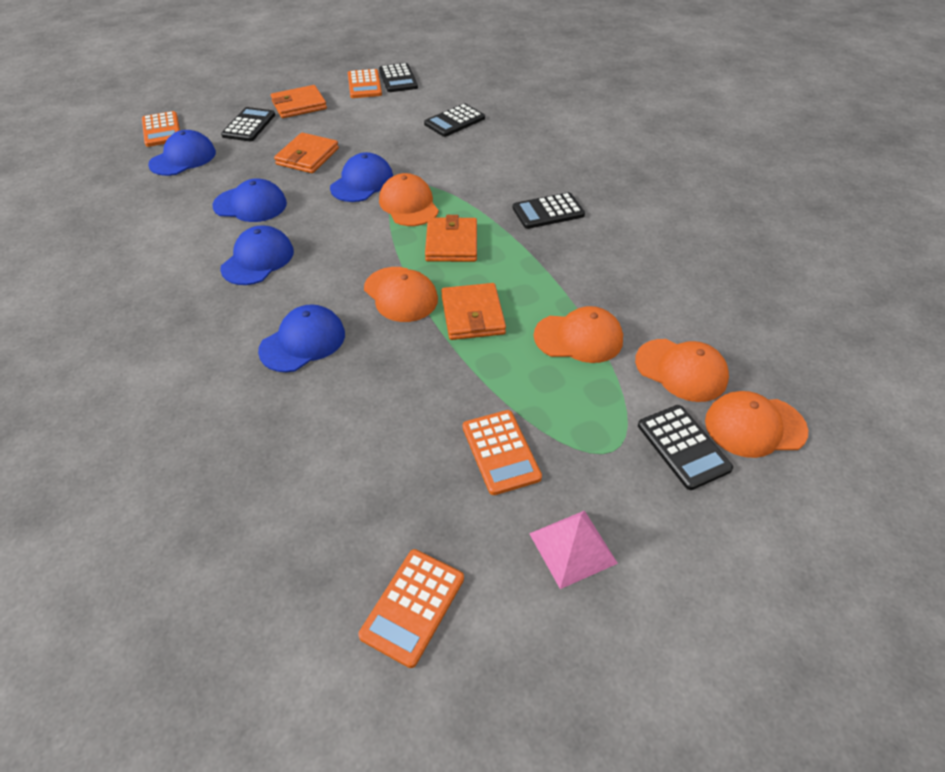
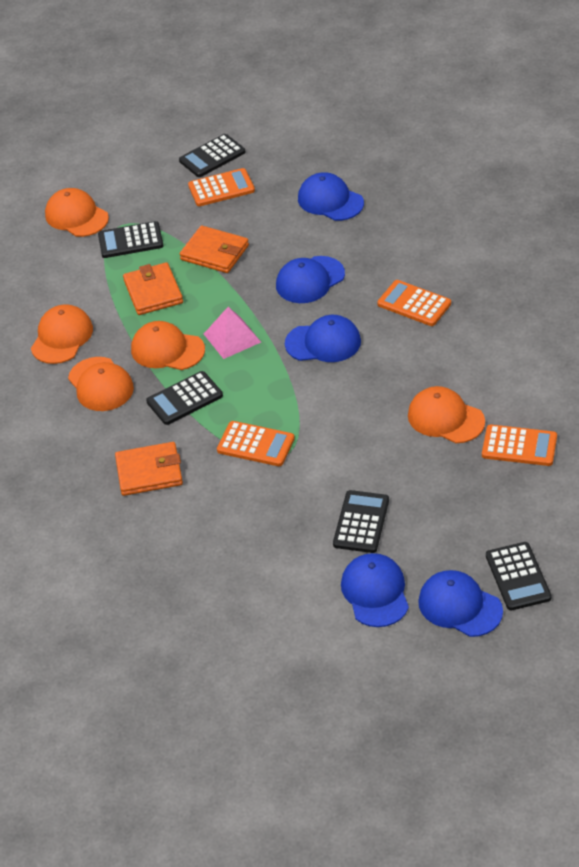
orange wallet: [271,85,327,118] [274,132,339,173] [425,215,477,262] [441,283,506,340] = 4 -> [115,442,183,496] [123,262,183,315] [180,226,249,273] = 3

